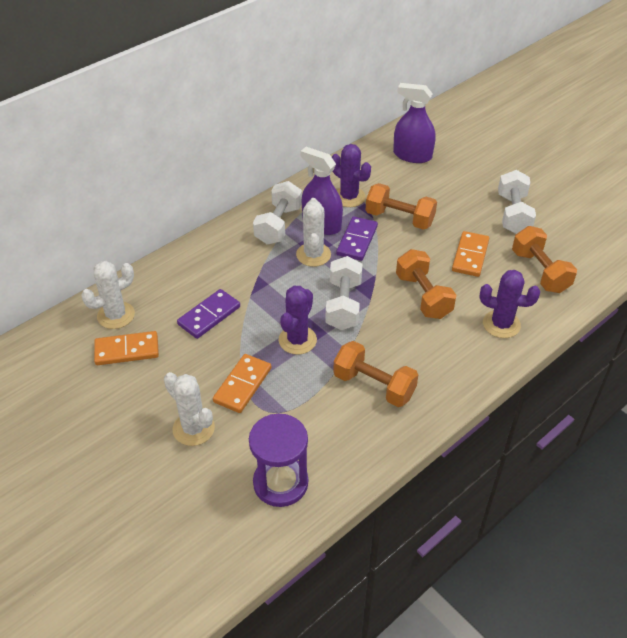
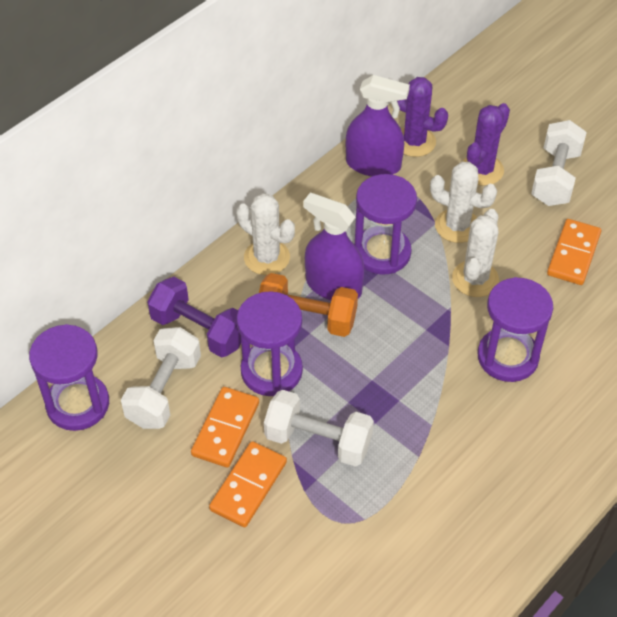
orange dumbbell: [333,341,418,407] [366,183,437,230] [396,249,456,319] [512,226,577,293] = 4 -> [259,273,358,337] = 1
purple cactus: [279,286,317,354] [332,144,371,207] [479,270,540,338] = 3 -> [397,77,448,157] [462,103,510,186] = 2
purple domino: [177,289,240,339] [336,217,378,261] = 2 -> none = 0
purple dumbbell: none = 0 -> [147,277,241,358] = 1
purple hourglass: [249,414,308,507] = 1 -> [29,324,109,431] [237,291,303,396] [354,174,417,274] [478,277,553,382] = 4

